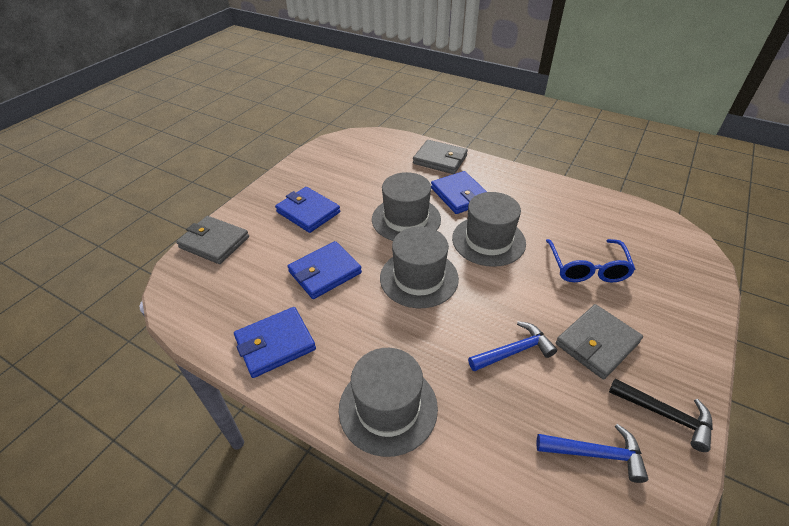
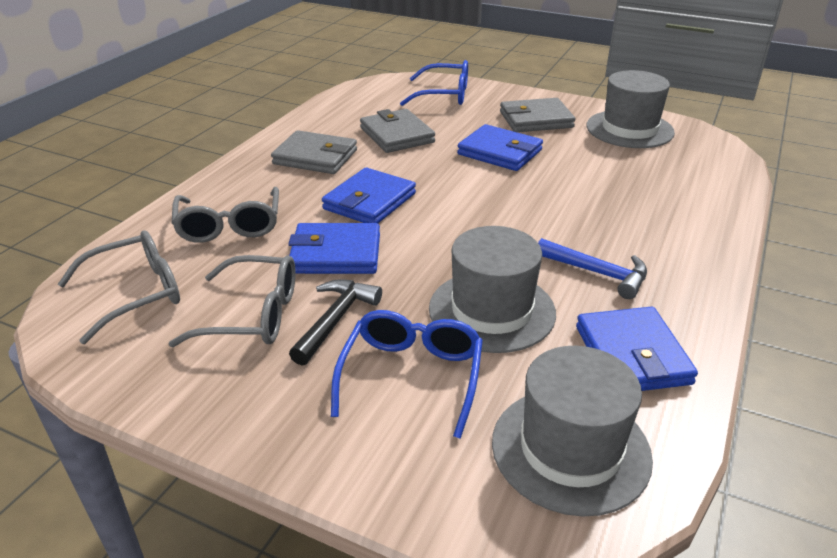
blue glasses: [546,239,635,282] = 1 -> [331,310,483,439] [400,60,468,106] = 2
blue hammer: [468,321,557,372] [536,424,648,483] = 2 -> [538,238,647,299] = 1
grey glasses: none = 0 -> [58,230,180,344] [168,255,296,347] [172,187,279,243] = 3
grey hat: [339,348,438,457] [372,172,441,241] [380,227,459,308] [452,192,526,267] = 4 -> [429,226,556,353] [492,346,653,517] [586,70,675,148] = 3

